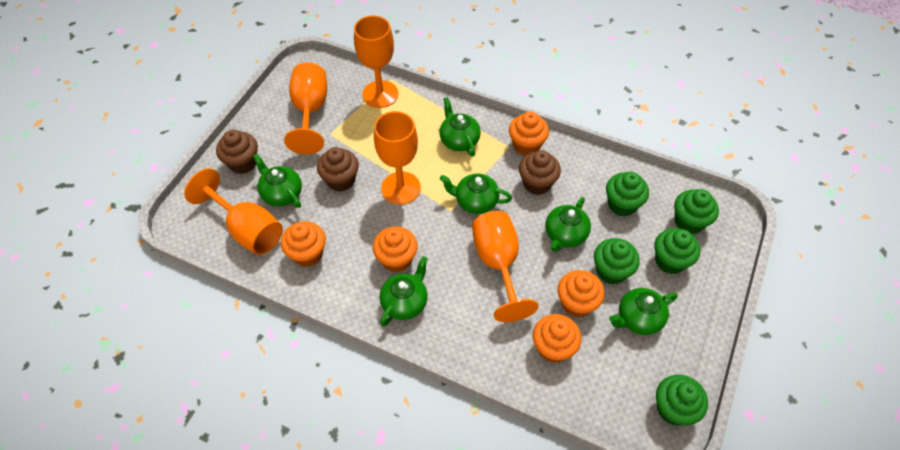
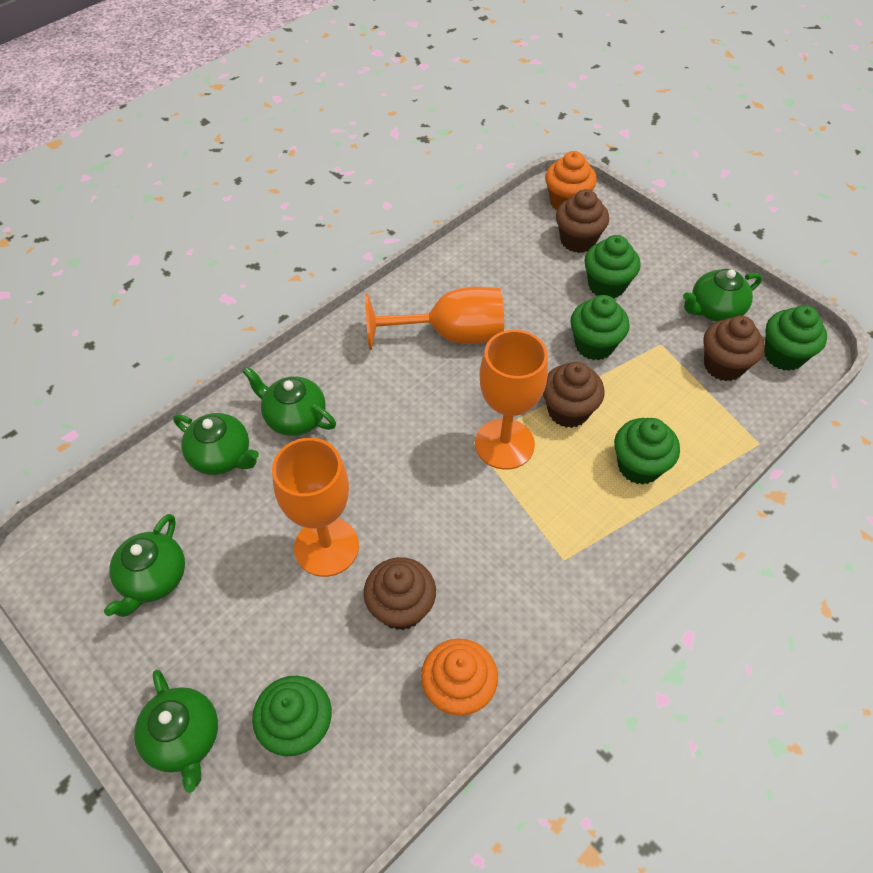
brown cupcake: [216,130,258,174] [317,147,359,192] [519,150,561,195] = 3 -> [363,557,436,630] [543,362,604,428] [556,189,609,253] [703,316,765,381] = 4
green teapot: [253,153,302,208] [379,256,428,327] [439,97,481,156] [440,173,512,214] [545,197,591,252] [609,288,678,335] = 6 -> [104,514,185,617] [134,670,218,793] [173,413,259,475] [243,367,336,436] [683,269,762,322] = 5
orange cupcake: [281,221,326,267] [373,227,418,272] [509,112,549,156] [533,314,582,363] [558,270,605,317] = 5 -> [421,638,498,716] [545,151,597,210] = 2
orange goblet: [184,168,283,255] [284,62,327,155] [354,16,398,108] [374,111,421,205] [472,211,539,322] = 5 -> [272,438,359,577] [365,287,504,350] [475,330,548,470] = 3

